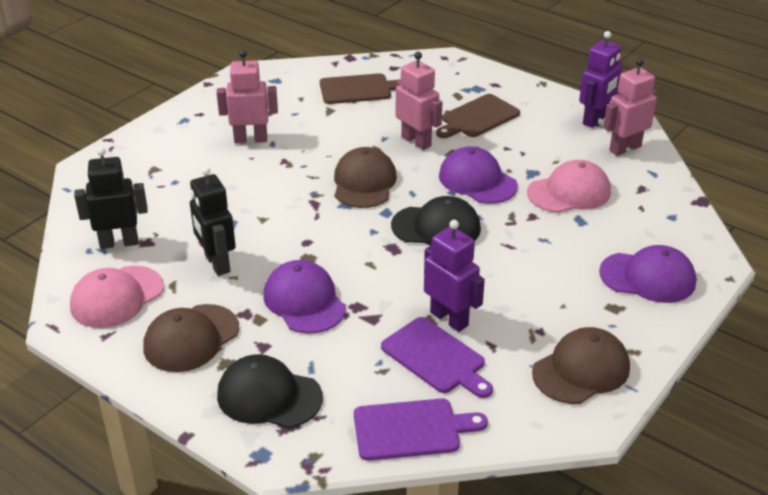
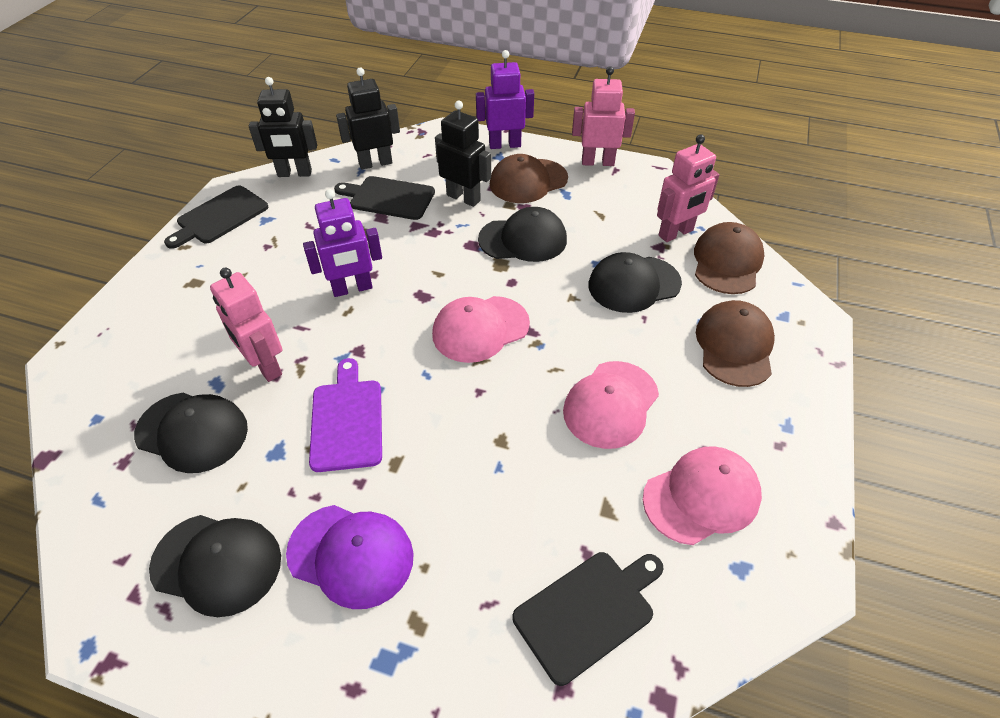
black cap: [217,354,323,428] [391,196,481,246] = 2 -> [134,393,248,473] [149,515,281,617] [478,207,567,262] [589,252,682,313] = 4
black cutting board: none = 0 -> [164,186,268,249] [334,176,435,220] [513,552,664,686] = 3
black robot: [74,147,148,249] [190,166,236,276] = 2 -> [249,77,317,177] [336,68,400,169] [435,101,491,207] = 3
brown cutting board: [320,73,401,104] [436,94,520,138] = 2 -> none = 0
pink cap: [70,266,164,328] [527,160,611,213] = 2 -> [432,296,530,363] [563,361,659,449] [643,446,762,545] = 3
purple cap: [263,260,346,334] [439,146,518,204] [599,245,696,303] = 3 -> [286,505,414,609] = 1
purple cutting board: [354,398,488,461] [381,317,493,398] = 2 -> [309,358,382,472] = 1

